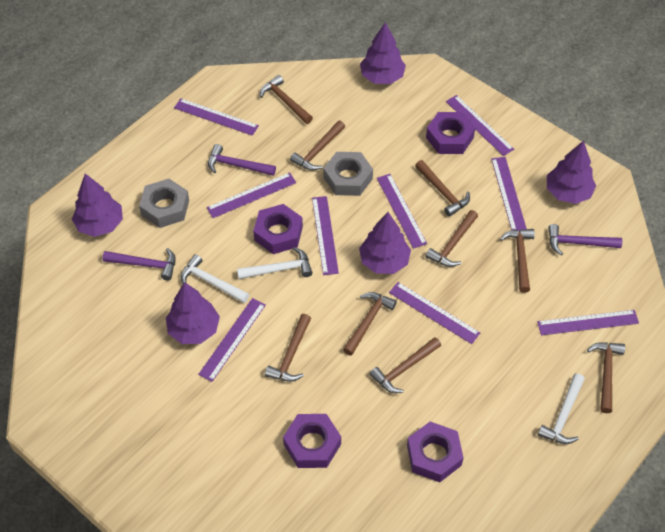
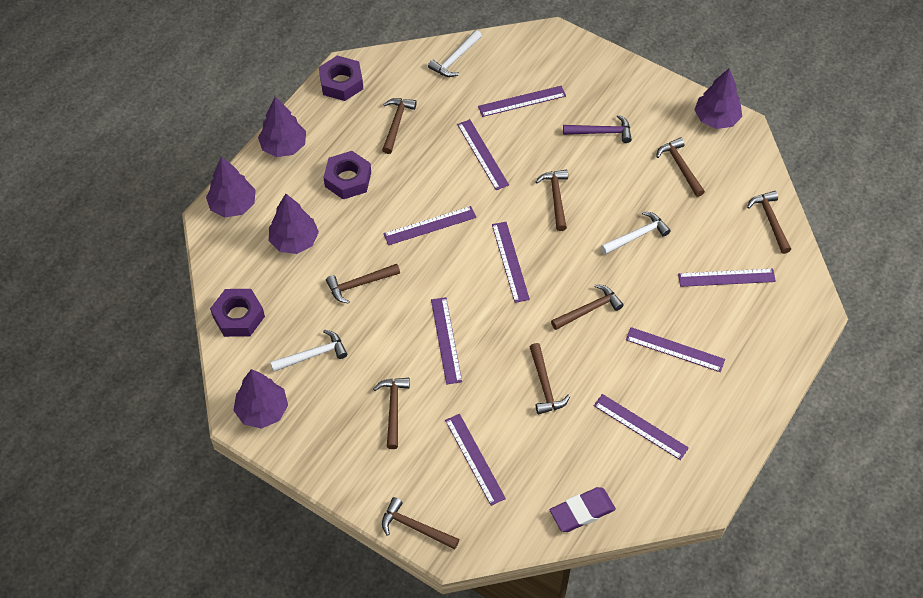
grey nut: [139,179,189,228] [324,152,373,196] = 2 -> none = 0
purple eraser: none = 0 -> [550,487,616,532] = 1
purple hammer: [103,248,176,281] [208,144,276,176] [548,224,622,256] = 3 -> [563,115,632,143] = 1
purple nut: [253,204,303,254] [283,414,341,468] [407,421,463,482] [426,112,475,154] = 4 -> [210,289,265,337] [319,56,363,101] [323,151,371,199] = 3

